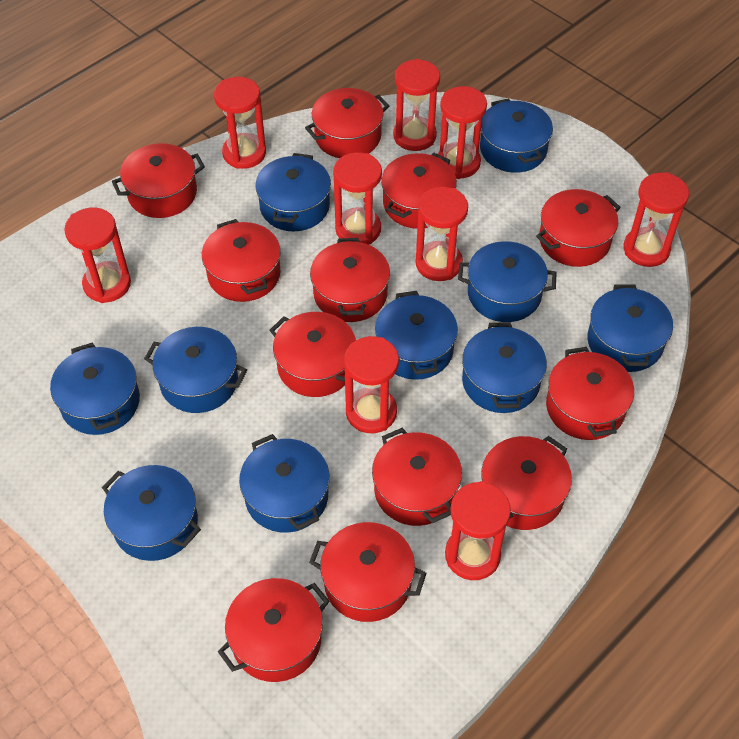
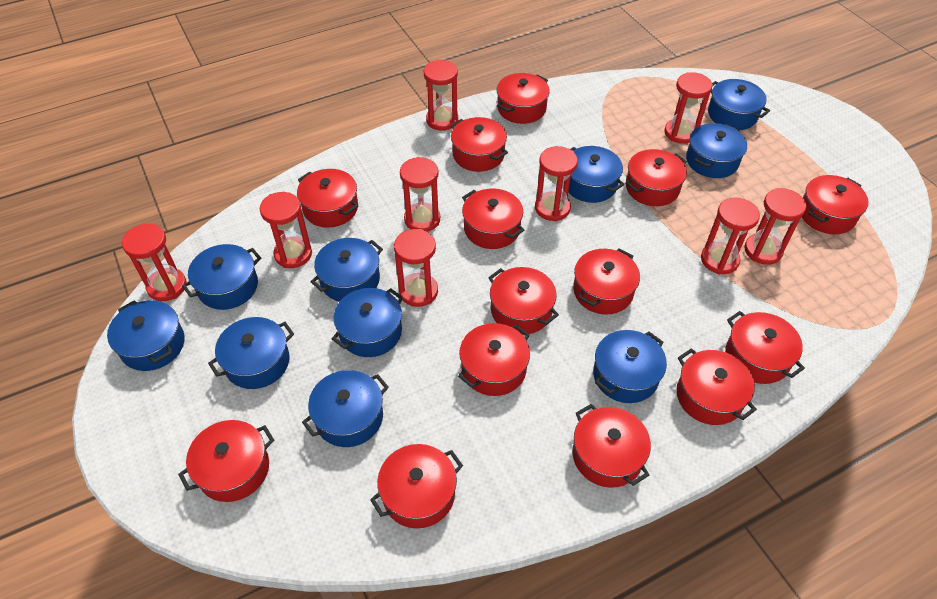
red pot: [112,143,205,218] [202,219,281,302] [218,578,329,682] [270,312,356,397] [305,88,389,158] [309,522,426,622] [310,238,390,322] [372,428,462,526] [381,153,457,229] [481,436,572,530] [536,189,621,267] [546,347,634,440] = 12 -> [178,420,274,502] [297,169,358,228] [370,444,463,528] [451,117,508,172] [458,323,530,396] [462,188,524,249] [488,267,559,335] [497,73,550,124] [573,248,640,315] [573,404,651,488] [625,149,687,206] [676,348,757,425] [725,311,805,384] [802,175,868,234] = 14

